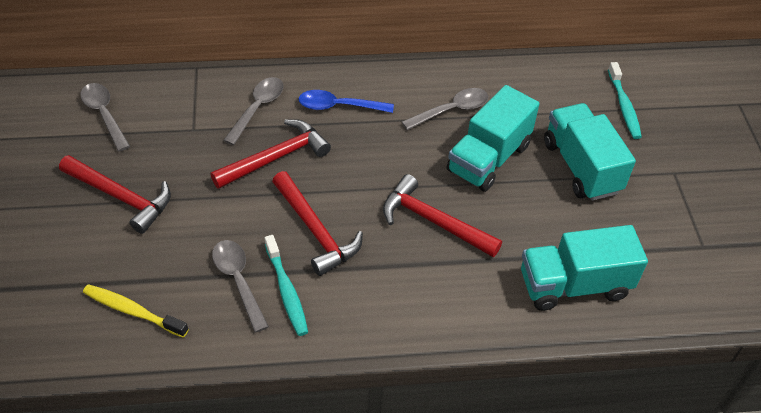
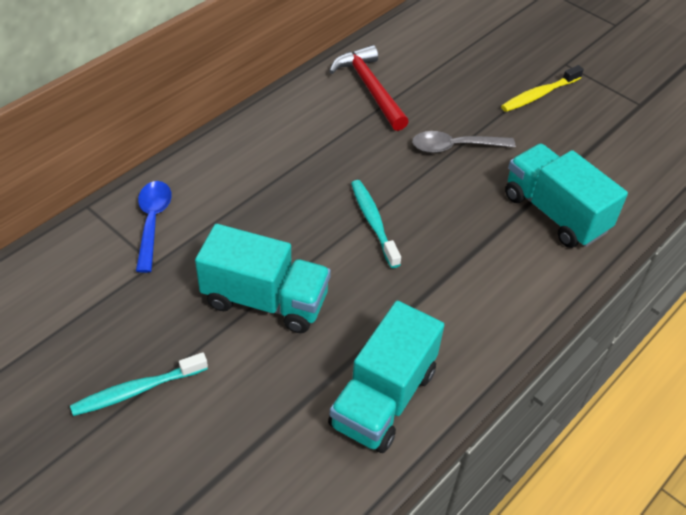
grey spoon: [80,83,130,151] [212,240,269,333] [223,77,284,145] [402,88,488,130] = 4 -> [412,131,515,153] = 1
red hammer: [59,155,171,234] [210,119,331,189] [272,171,363,276] [383,174,502,257] = 4 -> [329,45,409,131] = 1

